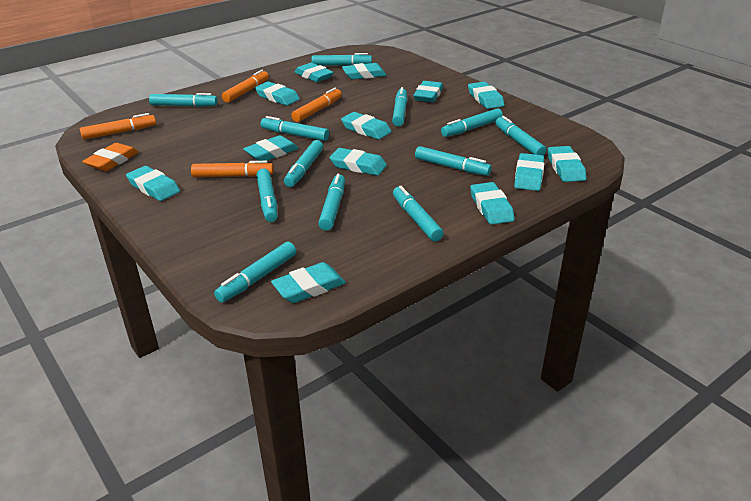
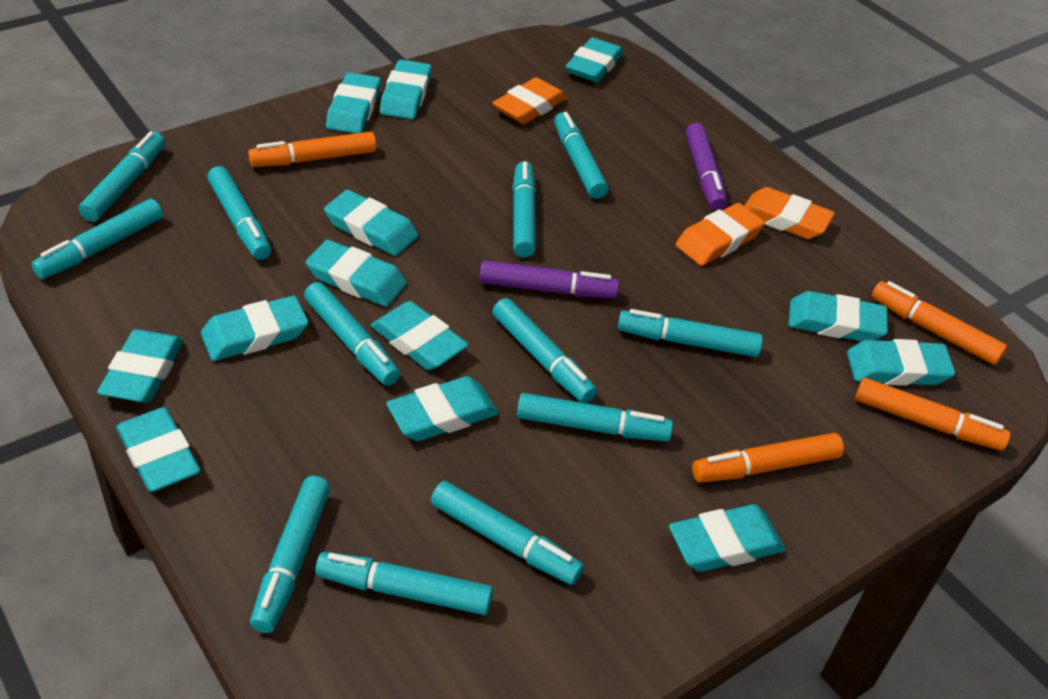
orange eraser: [82,143,139,171] = 1 -> [493,77,567,124] [676,203,765,266] [744,187,835,239] = 3
purple marker: none = 0 -> [479,260,619,298] [686,123,727,211] = 2

